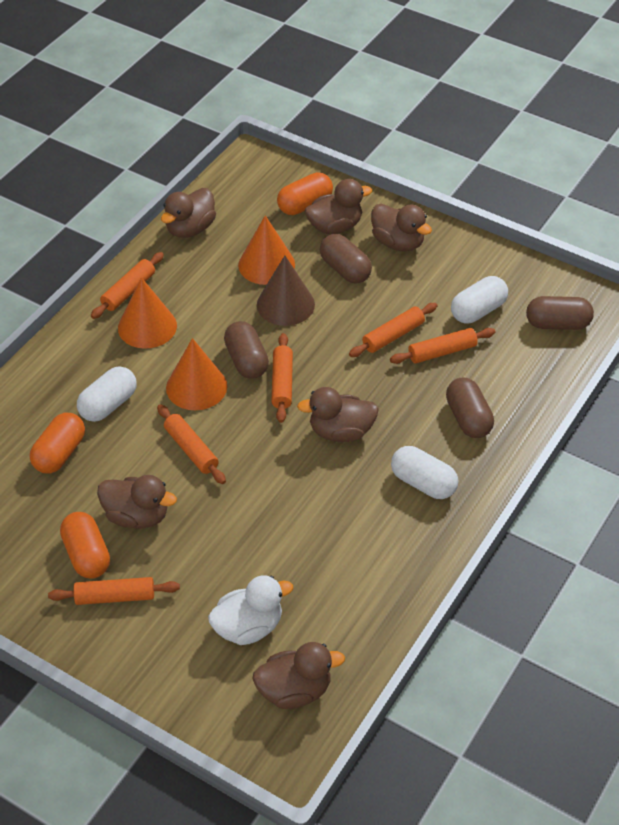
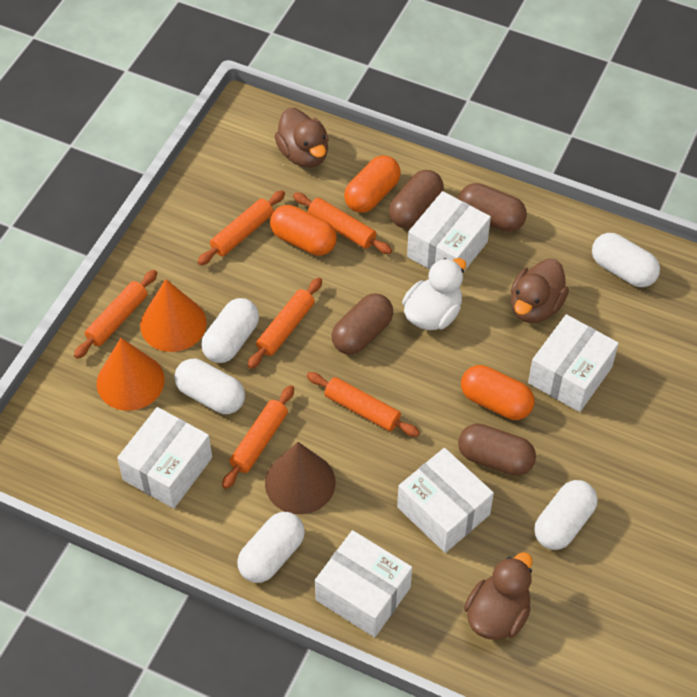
brown duck: [97,475,177,529] [161,188,216,238] [253,642,345,709] [297,387,379,442] [305,179,372,234] [371,204,432,252] = 6 -> [275,108,329,168] [464,552,533,640] [511,258,569,323] = 3
orange cone: [118,277,177,349] [166,338,227,410] [238,215,295,285] = 3 -> [97,338,165,411] [140,279,207,352] = 2
white box: none = 0 -> [117,407,212,509] [315,530,412,637] [397,448,494,553] [407,191,491,271] [528,314,619,412] = 5
white capsule: [77,366,137,422] [391,446,458,499] [451,276,508,323] = 3 -> [174,359,245,414] [201,298,259,363] [237,512,305,583] [534,480,597,550] [592,233,660,287] = 5

